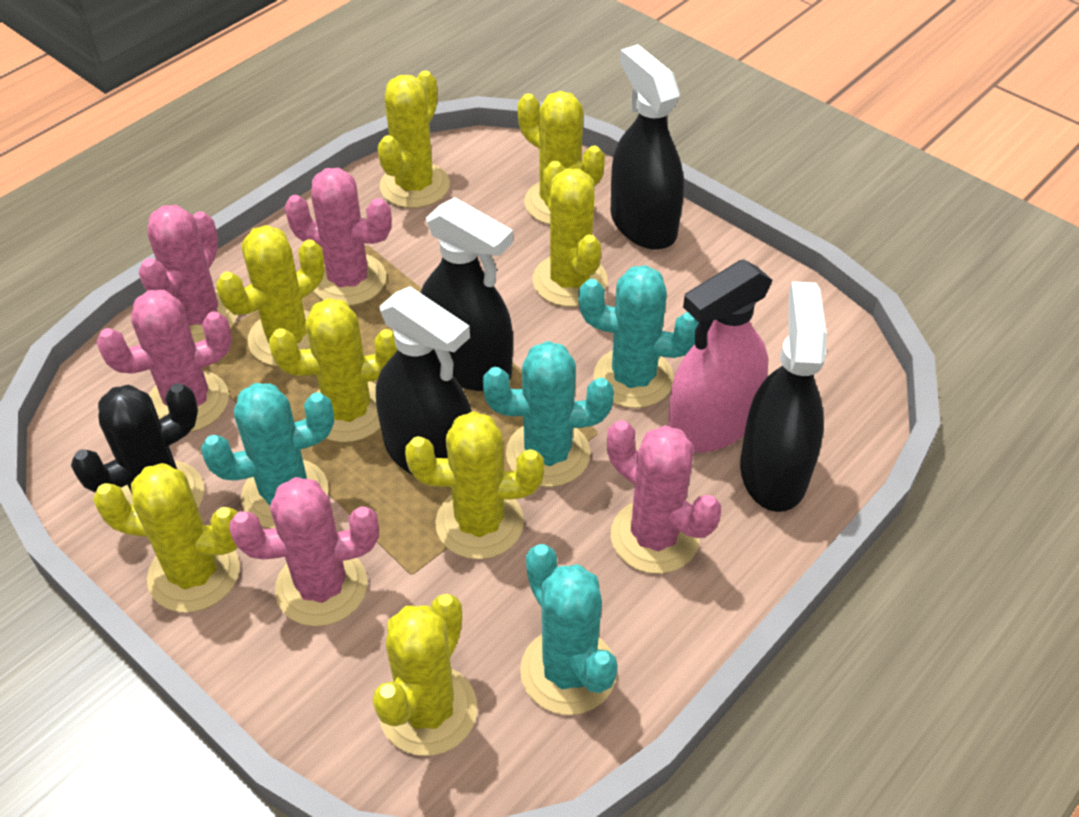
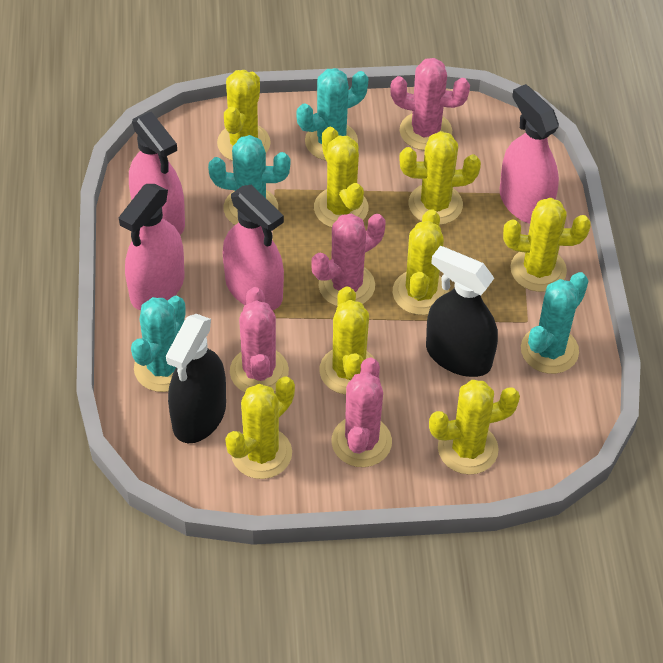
black cactus: [71,383,205,508] = 1 -> none = 0
black spray bottle: [376,286,472,475] [420,197,513,391] [611,44,684,250] [740,281,827,512] = 4 -> [166,314,226,443] [426,246,498,377] = 2
pink cactus: [96,290,232,432] [139,205,238,343] [229,477,379,626] [284,168,392,306] [607,420,721,574] = 5 -> [230,287,289,392] [312,214,385,306] [331,358,392,467] [390,58,470,150] = 4
pink spray bottle: [668,259,773,453] = 1 -> [119,184,184,310] [129,111,185,235] [223,185,284,310] [500,84,559,224] = 4

